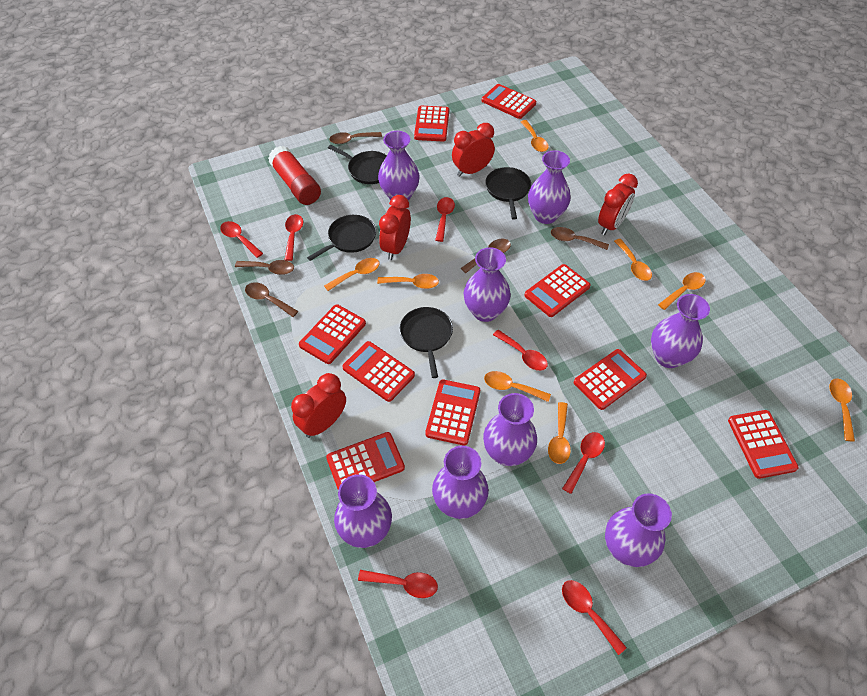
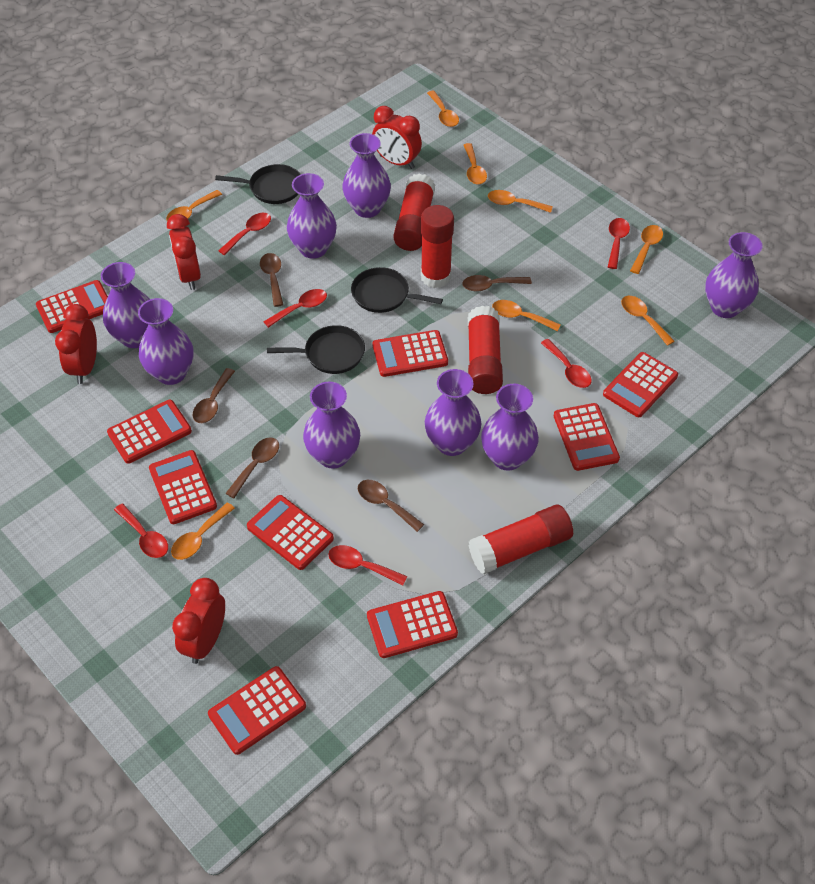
black pan: [307,215,376,261] [328,145,387,184] [400,307,453,378] [485,167,531,220] = 4 -> [215,164,301,204] [267,325,365,374] [351,267,443,313] = 3
red glue stick: [268,146,321,205] = 1 -> [393,173,435,251] [421,205,454,288] [468,306,503,394] [469,505,573,574] = 4
red spoon: [220,221,263,258] [284,214,303,261] [358,570,438,598] [435,197,455,242] [493,330,548,371] [562,432,605,494] [562,580,627,655] = 7 -> [114,503,168,558] [218,213,271,255] [263,289,327,328] [328,545,407,586] [541,339,591,388] [608,218,630,269] = 6

